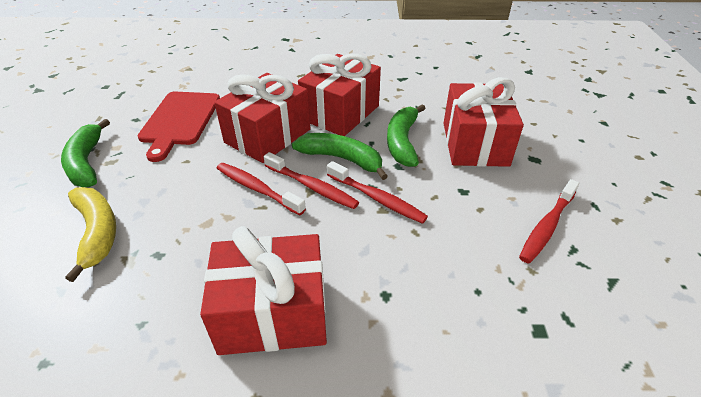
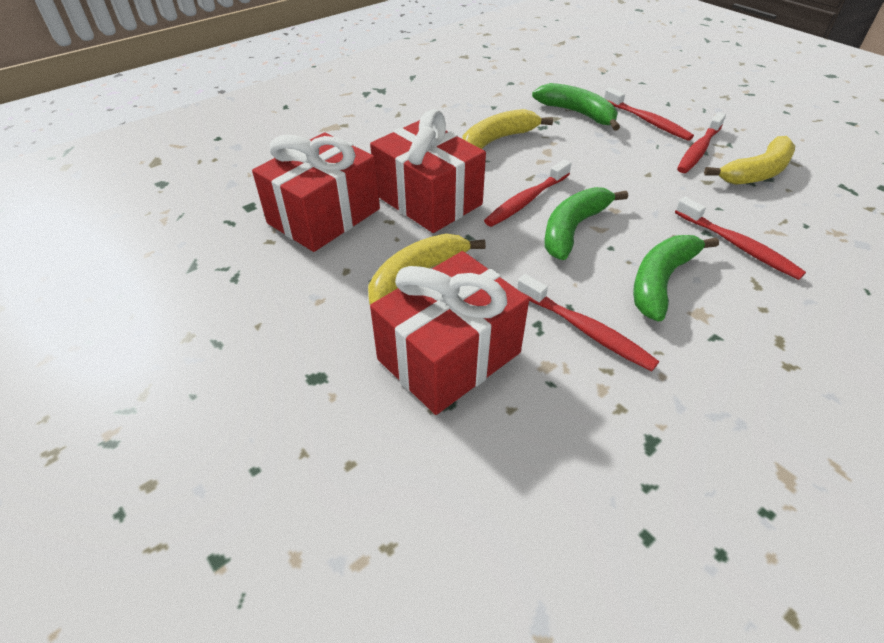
red cutting board: [138,92,220,162] = 1 -> none = 0
red gift: [200,226,327,355] [214,73,311,163] [298,54,381,136] [443,77,524,167] = 4 -> [252,132,380,252] [370,109,486,233] [370,251,529,415] = 3
red toothbrush: [217,163,306,215] [264,152,359,209] [327,161,428,224] [519,179,579,264] = 4 -> [484,159,572,227] [517,274,659,372] [604,88,694,141] [675,197,806,280] [677,112,726,173] = 5
yellow banana: [65,187,116,282] = 1 -> [368,234,486,305] [462,109,553,149] [704,136,795,185] = 3

